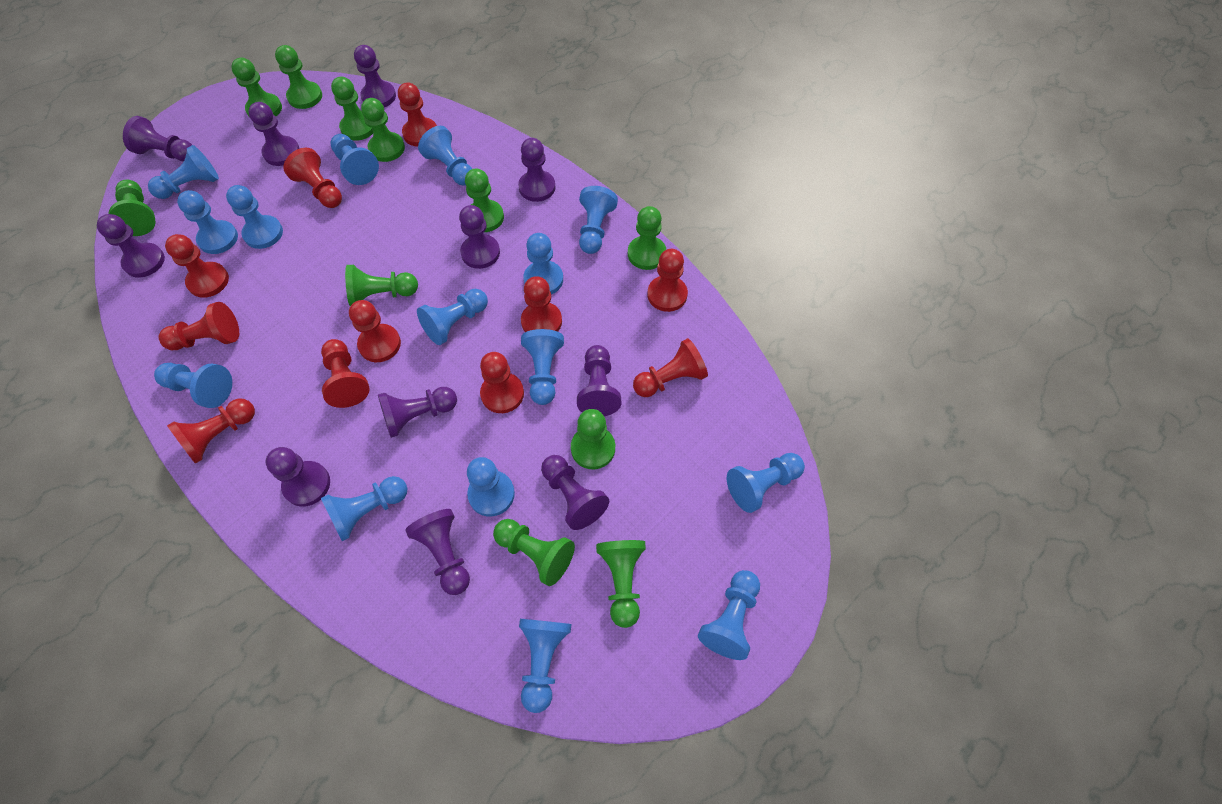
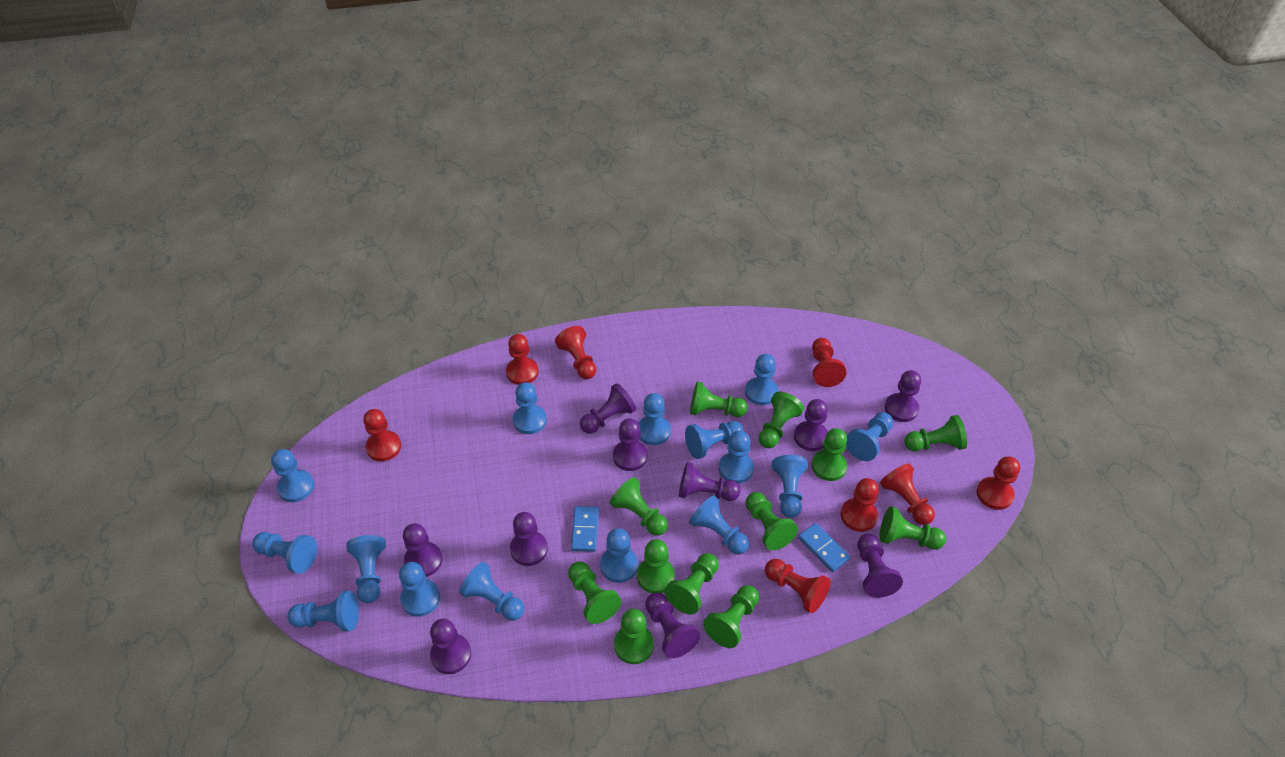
blue domino: none = 0 -> [571,506,599,552] [798,523,850,572] = 2
green pawn: [109,180,156,236] [231,58,282,116] [275,45,322,109] [331,77,373,141] [345,265,418,306] [361,98,405,162] [465,168,504,232] [493,519,575,586] [571,409,615,469] [596,540,646,628] [628,206,666,270] = 11 -> [568,561,621,624] [610,477,668,536] [614,609,654,664] [637,539,675,593] [665,553,719,614] [690,381,748,417] [703,585,759,648] [746,492,798,550] [759,392,804,448] [812,428,847,481] [880,506,946,550] [904,415,967,451] = 12
purple pawn: [97,214,165,278] [123,116,192,161] [248,102,300,166] [265,447,330,507] [354,45,396,107] [378,387,457,438] [405,509,470,595] [459,205,500,269] [518,138,555,202] [541,455,609,530] [577,345,621,416] = 11 -> [403,523,442,577] [430,619,471,674] [510,512,548,566] [580,383,636,434] [613,418,647,471] [645,592,700,658] [679,462,741,501] [794,399,828,451] [858,534,903,598] [885,370,921,422] = 10
red pawn: [159,302,239,350] [165,234,229,298] [167,398,255,464] [283,148,342,208] [321,339,370,408] [349,300,401,362] [398,83,437,147] [480,352,524,413] [521,276,562,332] [633,338,708,397] [647,249,688,312] = 11 -> [363,409,401,461] [506,334,539,385] [555,326,596,379] [765,559,831,613] [812,338,847,387] [841,478,879,532] [880,463,935,525] [977,456,1020,510] = 8

